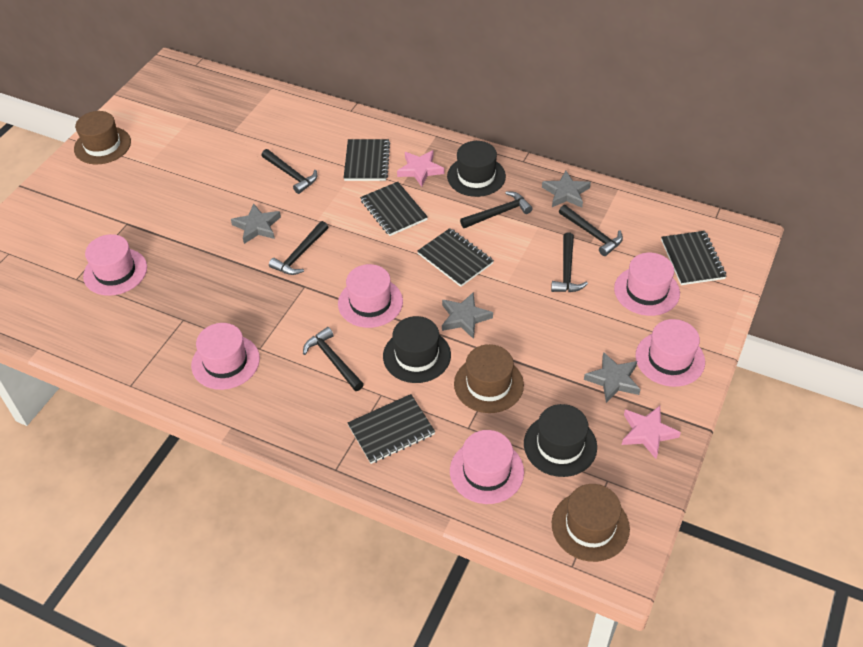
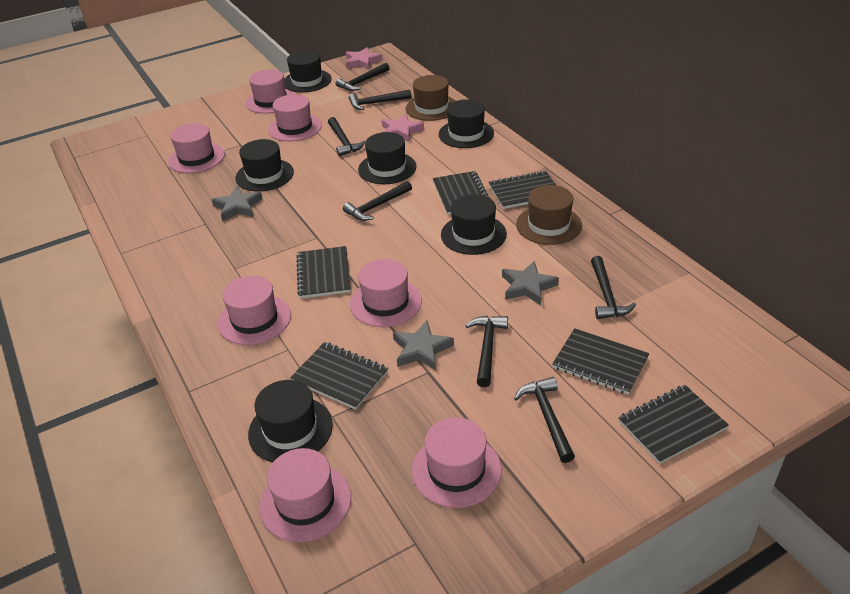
black hammer: [262,149,317,194] [269,221,328,275] [303,327,364,391] [460,191,533,228] [551,232,588,292] [559,205,623,256] = 6 -> [328,117,365,156] [336,63,389,91] [343,181,412,221] [349,90,412,110] [465,316,508,387] [514,377,575,463] [591,256,636,319] = 7
black hat: [383,316,451,383] [447,141,506,197] [524,404,597,477] = 3 -> [235,139,294,192] [248,380,333,462] [284,50,332,93] [358,132,417,184] [439,99,494,148] [441,194,507,255] = 6
black notebook: [344,139,390,181] [347,394,435,464] [360,182,428,236] [417,228,494,287] [661,231,726,285] = 5 -> [290,342,388,410] [296,246,351,299] [433,171,490,215] [489,171,556,209] [552,328,649,395] [618,385,729,464] = 6
brown hat: [74,111,131,164] [454,344,524,413] [552,484,630,562] = 3 -> [406,75,455,121] [516,185,582,245] = 2
grey star: [231,203,281,244] [442,292,493,339] [542,171,591,208] [584,352,641,403] = 4 -> [211,186,263,221] [393,321,454,370] [502,261,559,305] = 3
pink hat: [83,234,147,296] [191,323,260,390] [338,264,403,328] [450,430,524,504] [614,253,680,316] [635,319,705,387] = 6 -> [168,123,225,173] [218,276,291,345] [245,69,294,114] [259,448,351,542] [268,94,322,141] [350,259,422,327] [412,417,502,508] = 7

